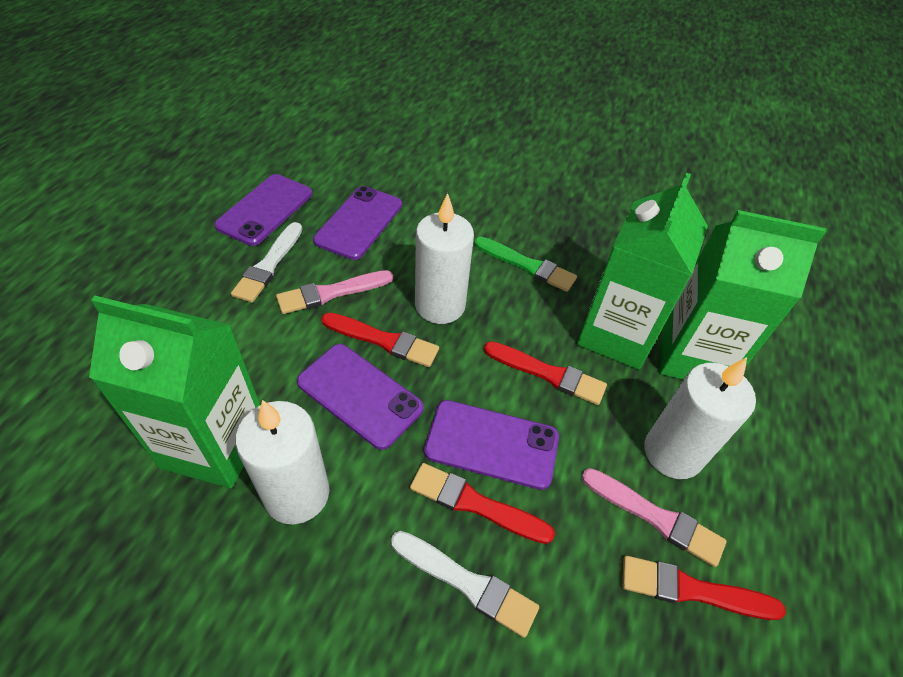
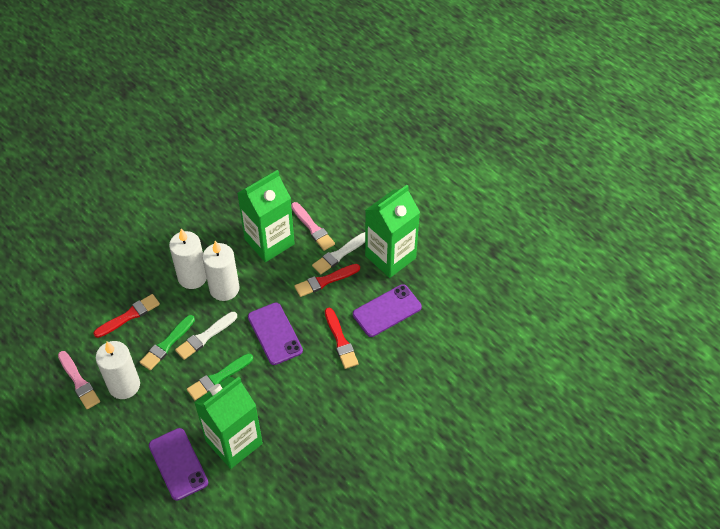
green brush: [474,237,577,292] = 1 -> [140,315,195,370] [187,354,253,400] = 2
purple phone: [214,174,312,246] [297,344,424,450] [313,186,402,260] [424,400,559,490] = 4 -> [149,428,208,501] [248,303,303,365] [353,284,422,337] = 3
red brush: [322,313,439,367] [410,463,555,544] [484,341,607,405] [622,556,786,620] = 4 -> [93,294,160,338] [295,264,360,297] [325,308,359,369] = 3

